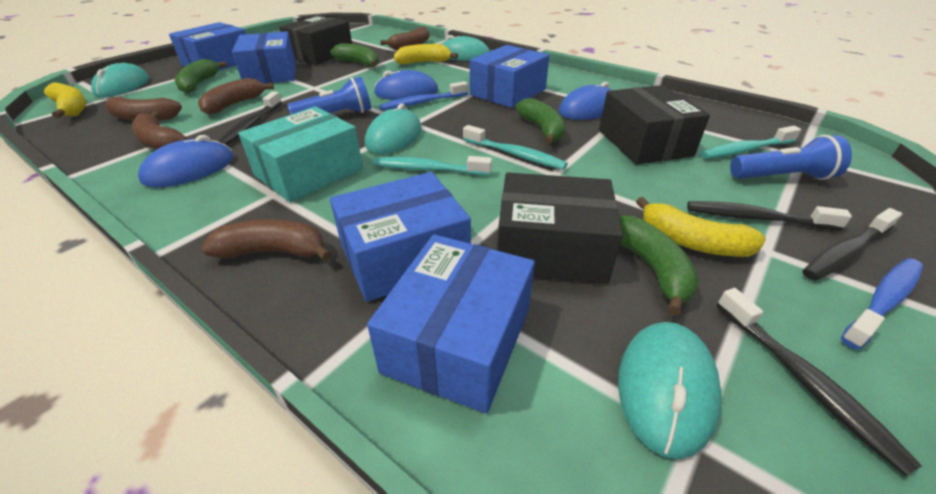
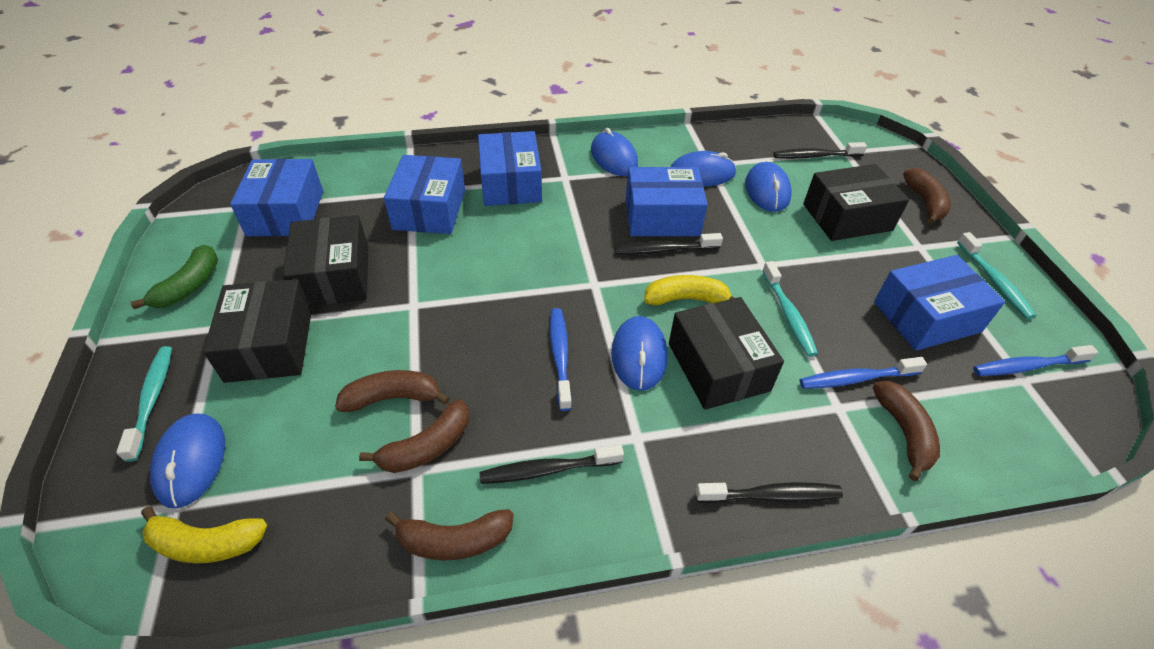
black box: [279,16,352,65] [497,172,623,284] [599,85,710,165] = 3 -> [203,279,312,383] [283,215,368,306] [669,297,784,410] [803,164,909,241] = 4
blue flashlight: [287,77,371,114] [730,135,852,180] = 2 -> none = 0
blue mouse: [138,135,234,187] [374,70,438,100] [559,82,612,120] = 3 -> [150,414,225,508] [591,128,638,176] [611,316,668,391] [670,151,736,186] [745,162,792,212] = 5
blue toothbrush: [380,81,468,110] [841,258,923,350] = 2 -> [550,308,572,411] [800,357,927,389] [973,345,1098,376] = 3
green banana: [175,59,227,93] [330,43,379,67] [515,98,565,144] [619,216,699,316] = 4 -> [131,245,218,309] = 1
turquoise box: [238,106,363,202] = 1 -> none = 0
turquoise mouse: [91,63,149,98] [365,103,421,154] [441,35,490,61] [618,322,722,459] = 4 -> none = 0
yellow banana: [44,82,87,118] [394,44,458,64] [636,197,766,257] = 3 -> [141,506,267,563] [644,275,735,305] = 2

